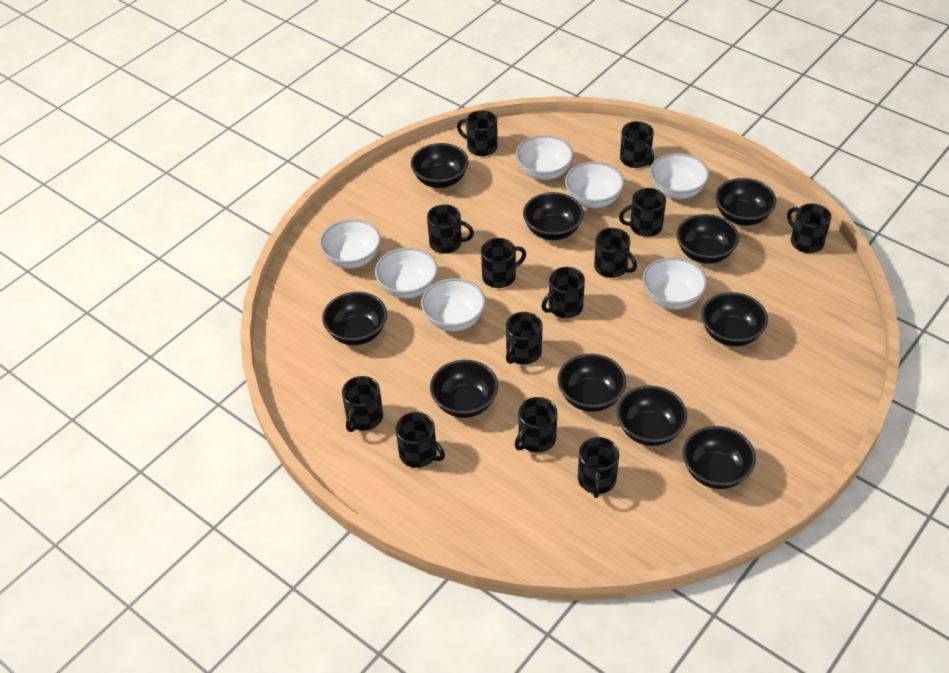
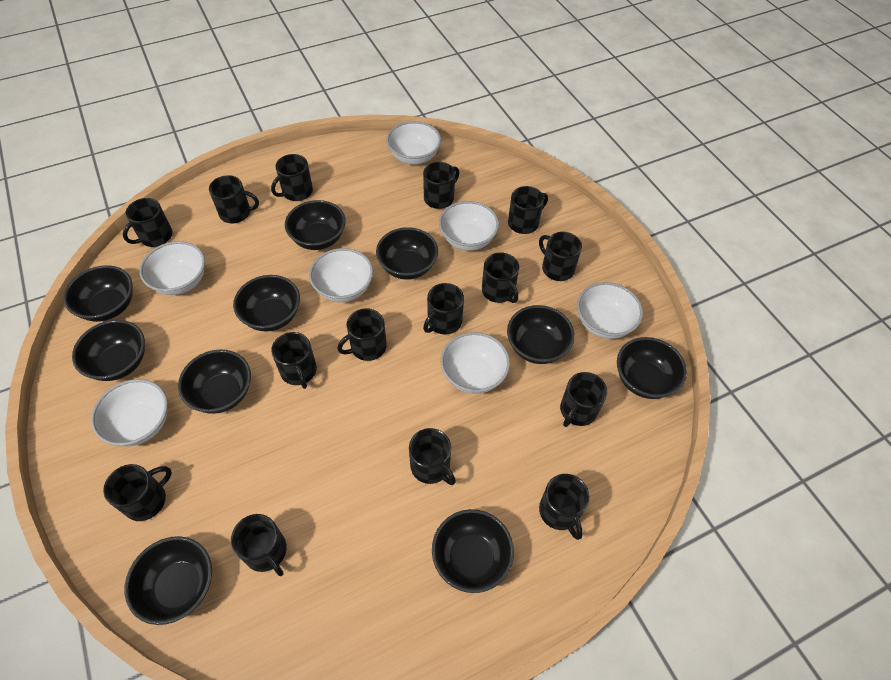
black mug: [342,376,383,432] [395,412,445,468] [427,204,474,254] [457,110,498,156] [481,238,526,288] [506,312,542,364] [515,397,557,453] [542,267,585,318] [578,437,619,498] [594,228,637,278] [619,188,666,237] [620,121,654,168] [787,203,831,253] = 13 -> [103,464,172,521] [123,198,173,247] [209,175,259,223] [231,514,287,576] [271,154,313,201] [271,332,317,389] [337,308,387,361] [409,428,456,485] [423,162,459,209] [423,283,464,335] [482,252,519,303] [508,186,548,234] [539,232,582,281] [539,474,590,540] [560,372,607,427] = 15

